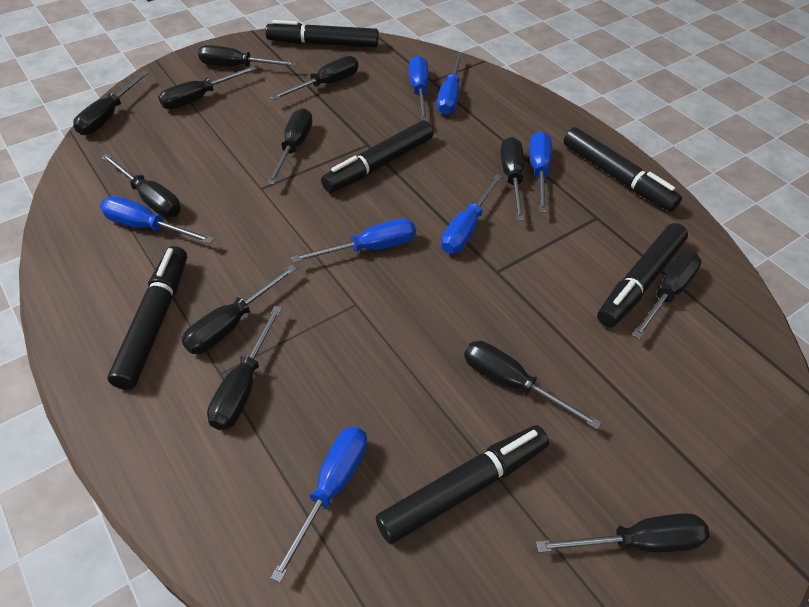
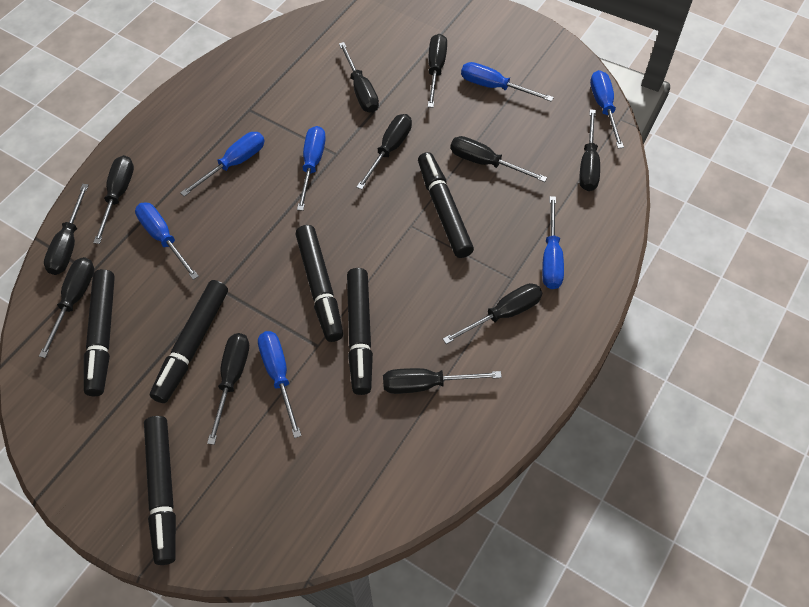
black screwdriver: [73,71,149,135] [101,154,181,218] [158,66,256,109] [182,265,297,354] [198,45,297,66] [207,306,282,430] [267,108,313,185] [270,56,358,100] [464,341,601,429] [500,137,525,220] [536,513,710,553] [632,251,702,340] = 12 -> [39,257,94,358] [44,184,89,275] [93,155,134,244] [207,333,249,445] [339,42,379,113] [357,114,412,190] [383,368,502,394] [428,34,447,108] [443,283,543,344] [450,136,547,182] [579,109,600,191] = 11

